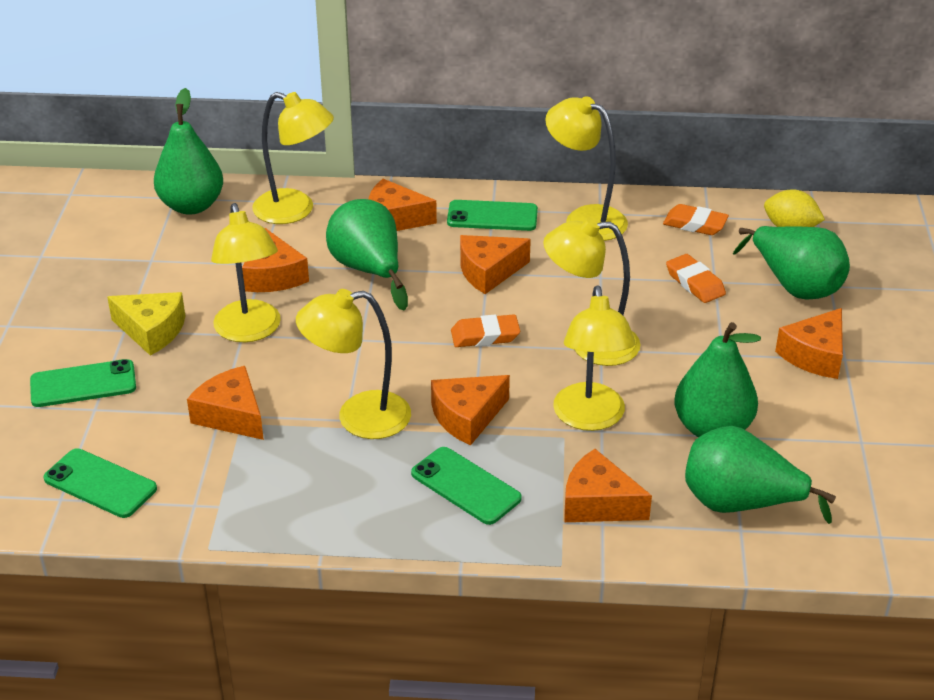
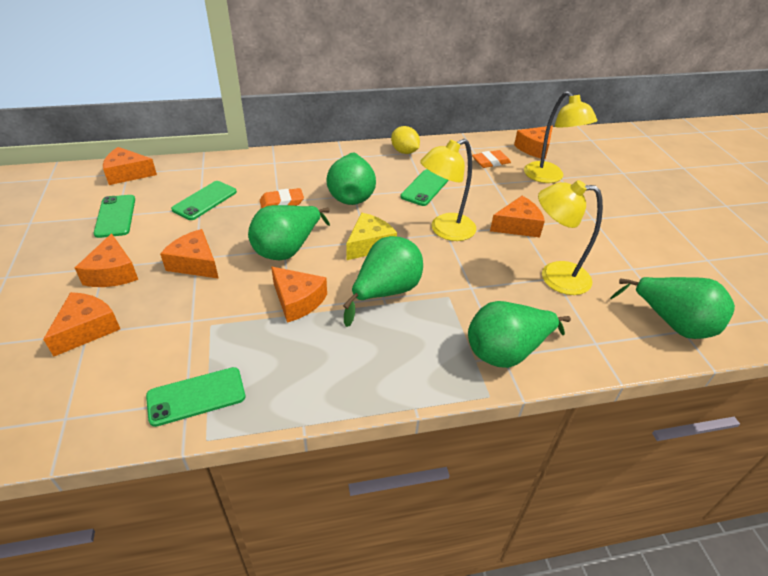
orange eraser: [451,314,520,347] [663,204,729,235] [666,254,726,303] = 3 -> [260,188,304,208] [472,150,511,168] = 2
yellow lamp: [211,203,281,342] [252,92,334,224] [296,289,411,439] [543,217,641,366] [545,96,628,241] [553,286,635,431] = 6 -> [420,139,476,241] [524,91,597,183] [538,180,603,295] = 3

